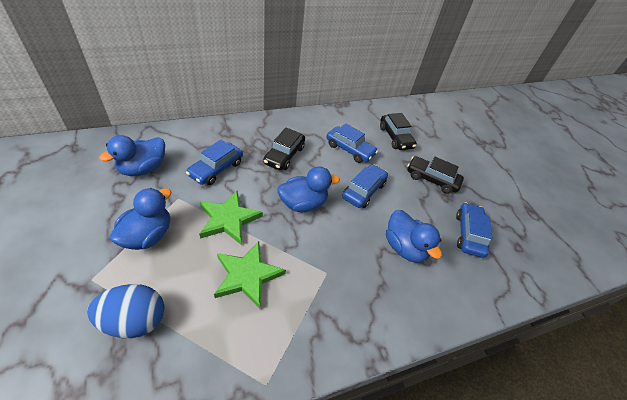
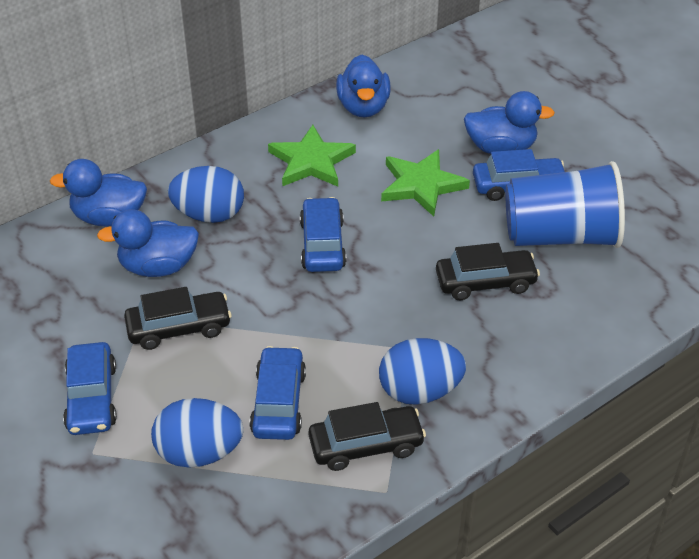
blue cup: none = 0 -> [506,161,625,248] = 1
blue egg: [87,284,164,338] = 1 -> [151,398,243,468] [168,166,244,223] [379,338,466,405] = 3

